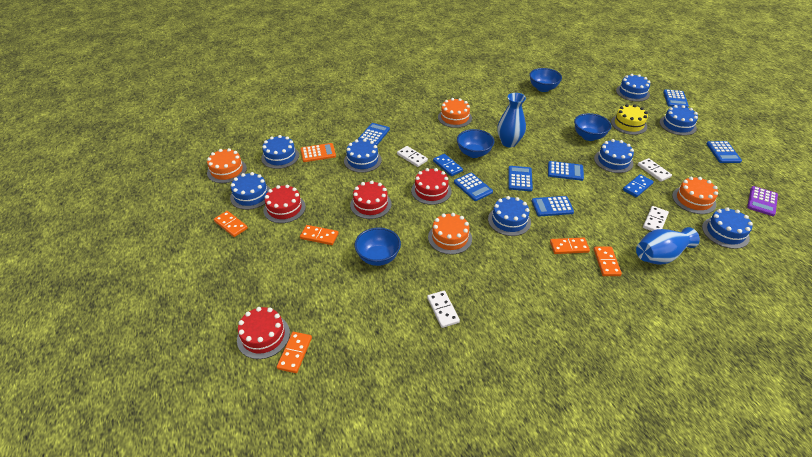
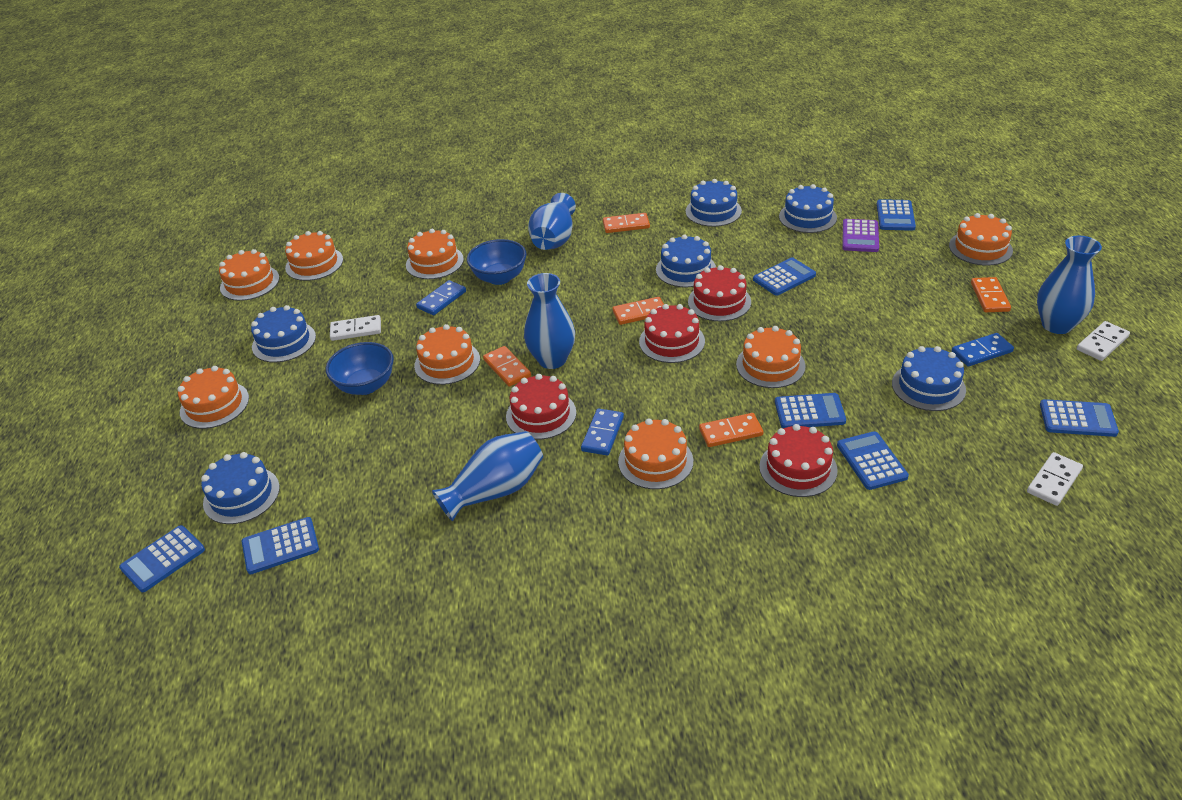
blue bowl: [355,227,401,266] [457,129,494,158] [529,68,562,92] [574,113,611,141] = 4 -> [326,342,394,395] [467,239,527,285] = 2
blue cake: [230,172,270,210] [261,135,299,169] [344,139,382,173] [488,196,531,236] [594,139,634,173] [616,74,650,102] [660,105,698,136] [702,207,753,249] = 8 -> [201,452,280,524] [251,305,316,363] [656,234,716,287] [686,179,742,227] [779,184,837,233] [892,346,966,411] = 6
blue domino: [433,154,463,176] [623,174,654,197] = 2 -> [416,280,466,315] [581,408,624,455] [952,333,1014,367] = 3
blue vase: [497,93,526,148] [636,227,700,265] = 2 -> [432,431,543,521] [524,273,575,369] [528,193,576,250] [1037,236,1102,334] = 4
orange cake: [207,148,247,183] [428,213,472,254] [438,98,472,128] [672,177,718,214] = 4 -> [177,366,249,429] [219,249,280,301] [285,231,343,281] [406,229,464,279] [414,324,480,385] [618,418,693,489] [736,326,806,388] [949,213,1013,266] = 8
orange calculator: [300,143,336,162] = 1 -> none = 0
white domino: [397,146,428,167] [427,291,460,328] [638,158,672,182] [643,206,669,231] = 4 -> [330,315,381,341] [1027,452,1083,506] [1077,321,1130,361] = 3
yellow cake: [611,104,648,135] = 1 -> none = 0

